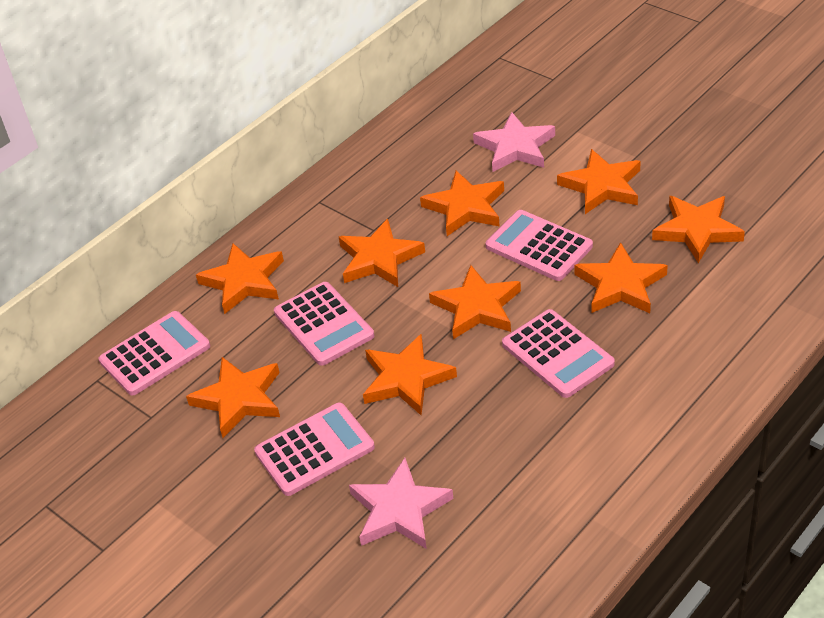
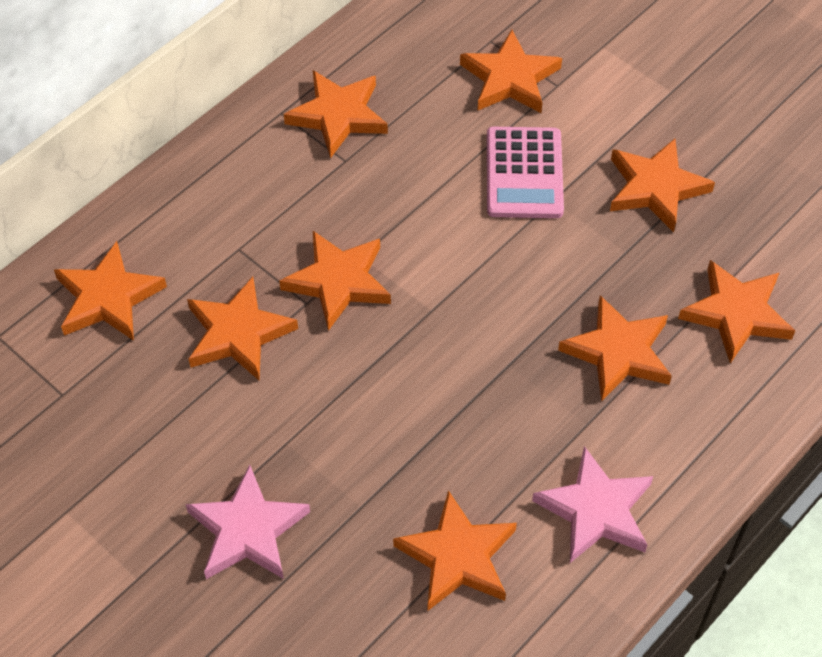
pink calculator: [98,311,210,396] [254,403,375,496] [274,282,374,366] [486,210,593,281] [502,309,615,398] = 5 -> [487,127,564,218] = 1

